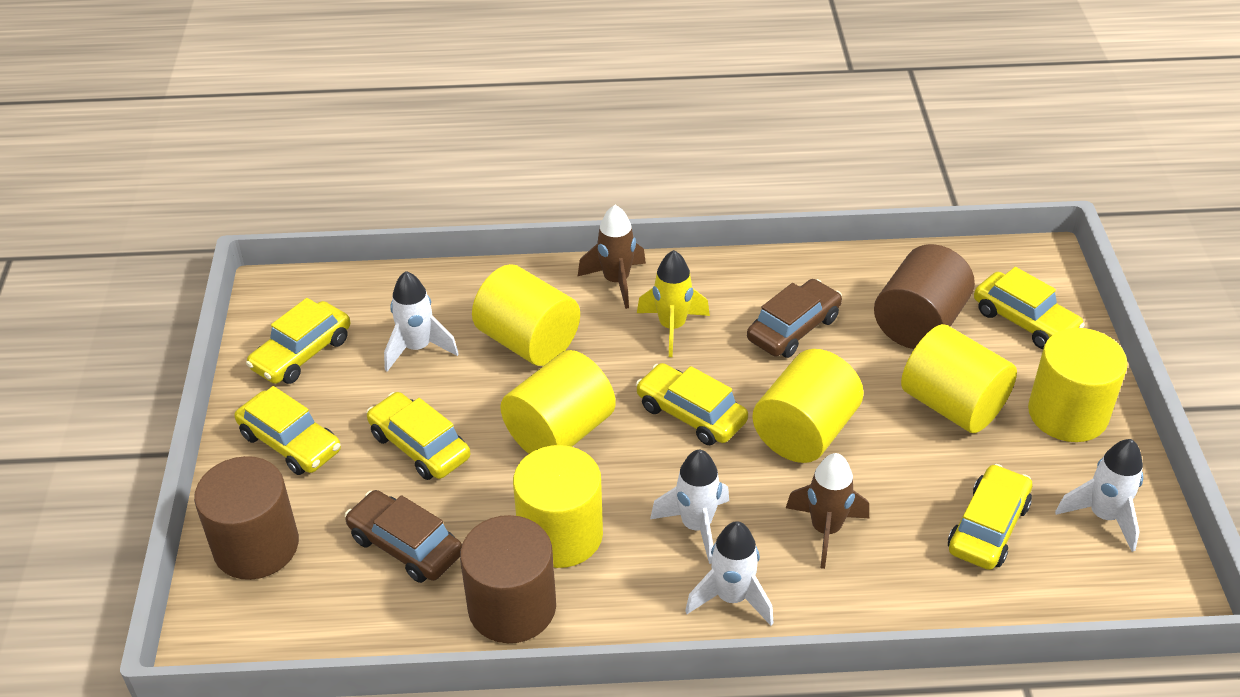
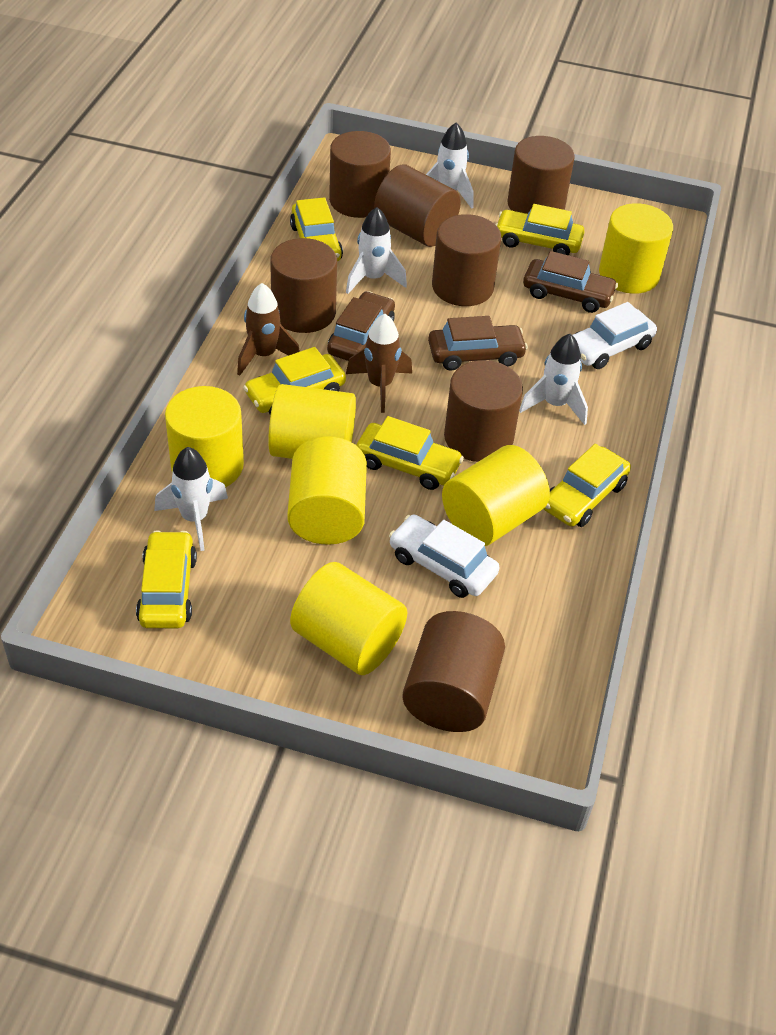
brown car: [345,490,462,583] [747,279,842,358] = 2 -> [327,291,395,361] [428,316,528,371] [523,251,618,313] = 3
brown cylinder: [194,456,299,580] [460,515,556,643] [874,244,975,349] = 3 -> [270,238,337,333] [329,131,391,218] [374,165,461,247] [402,611,505,732] [432,214,502,306] [444,360,523,462] [507,136,575,214] = 7
white car: none = 0 -> [389,514,500,598] [572,302,657,369] = 2
yellow rocket: [637,250,710,357] = 1 -> none = 0

